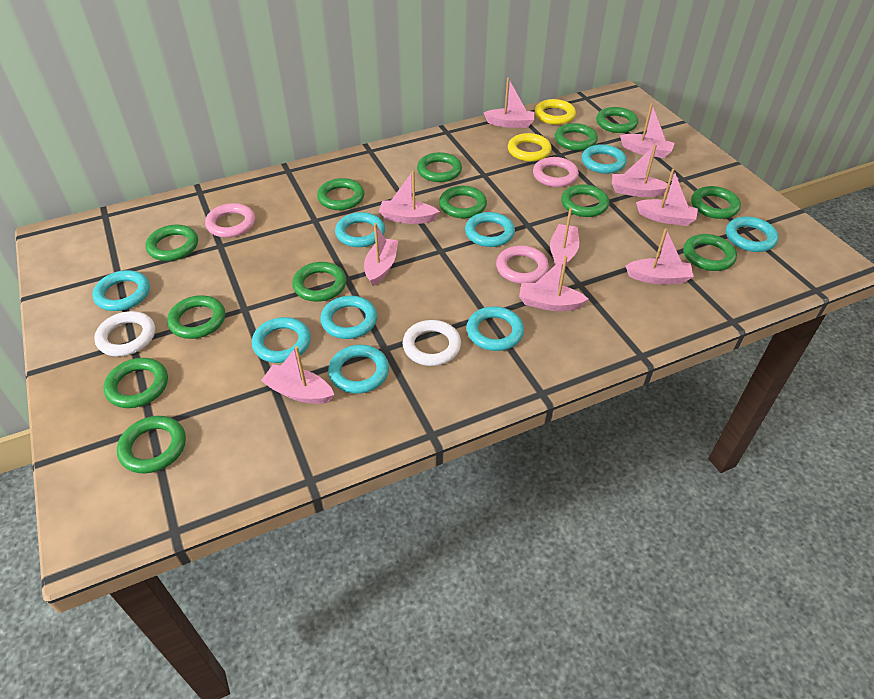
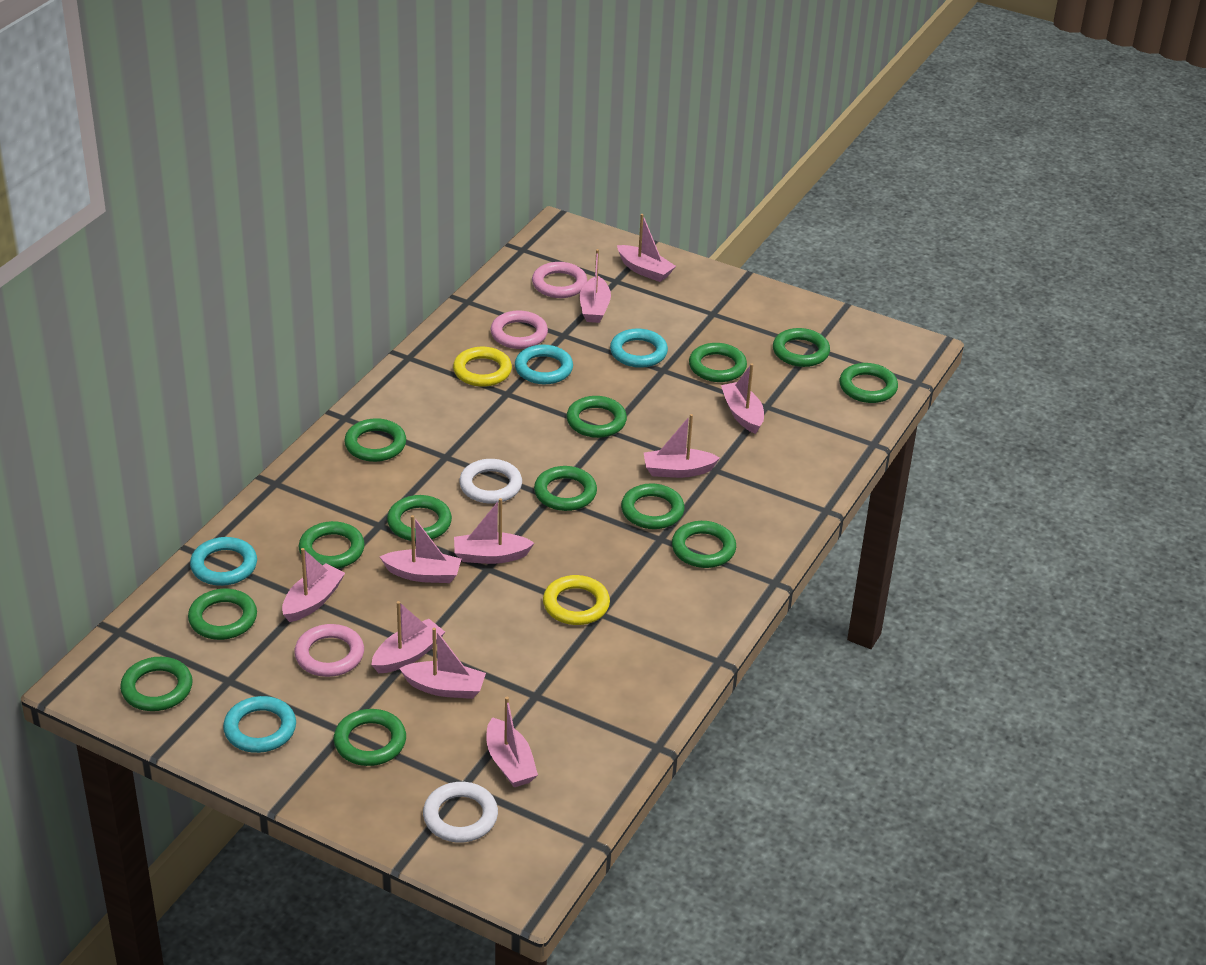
turquoise ring: [92,270,150,311] [252,317,311,363] [320,296,377,339] [328,345,389,394] [335,212,385,247] [465,212,515,247] [467,306,524,351] [582,144,627,174] [726,216,779,252] = 9 -> [190,537,257,586] [223,696,296,753] [515,344,573,384] [610,328,668,368] = 4

